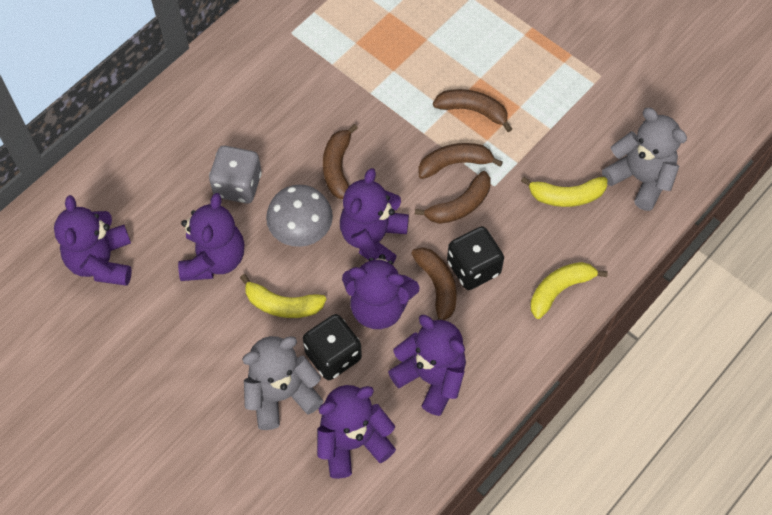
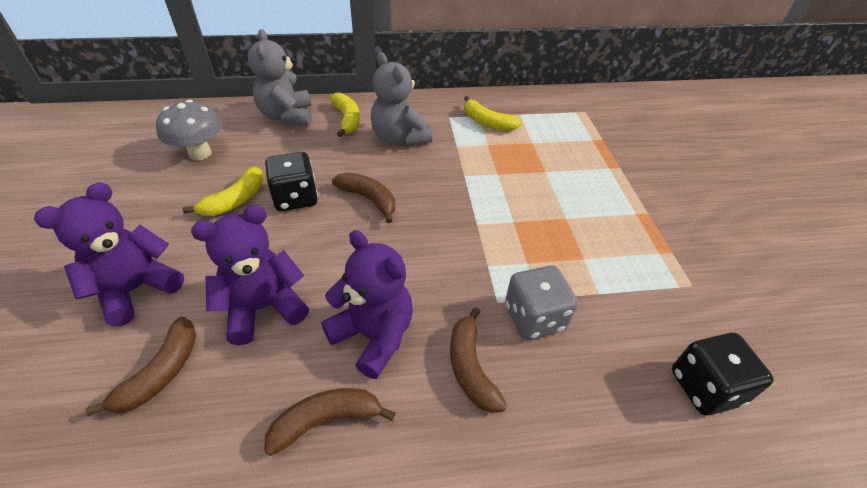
brown banana: [323,124,358,199] [412,247,457,320] [415,171,491,224] [418,143,503,179] [433,89,512,132] = 5 -> [86,317,196,416] [264,388,396,456] [332,172,395,223] [450,307,507,413] = 4
purple teddy bear: [54,195,132,286] [178,193,244,281] [317,385,396,479] [340,168,409,263] [342,254,420,329] [388,315,466,416] = 6 -> [34,182,184,326] [191,205,309,345] [321,230,413,379] = 3

